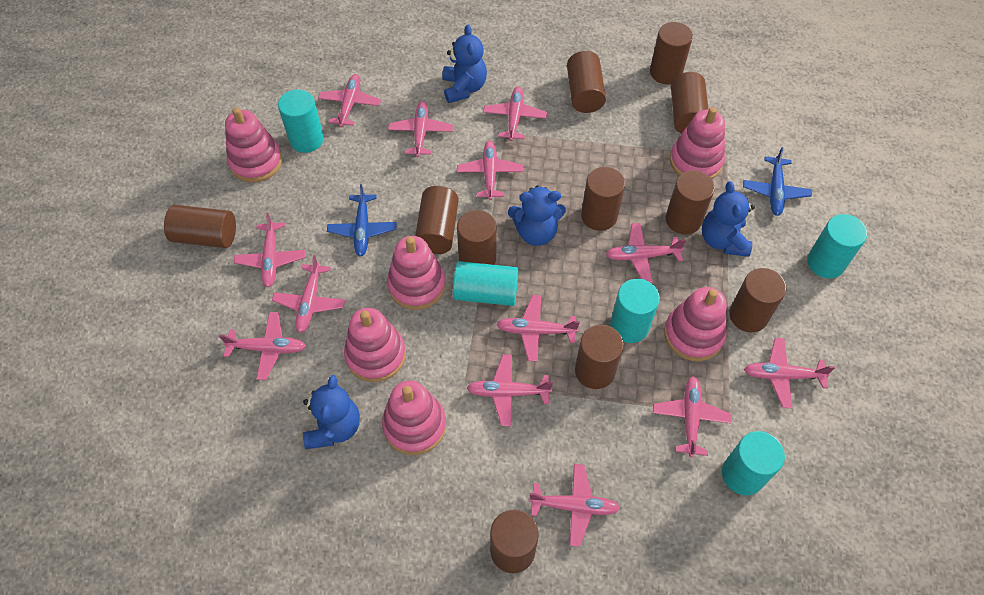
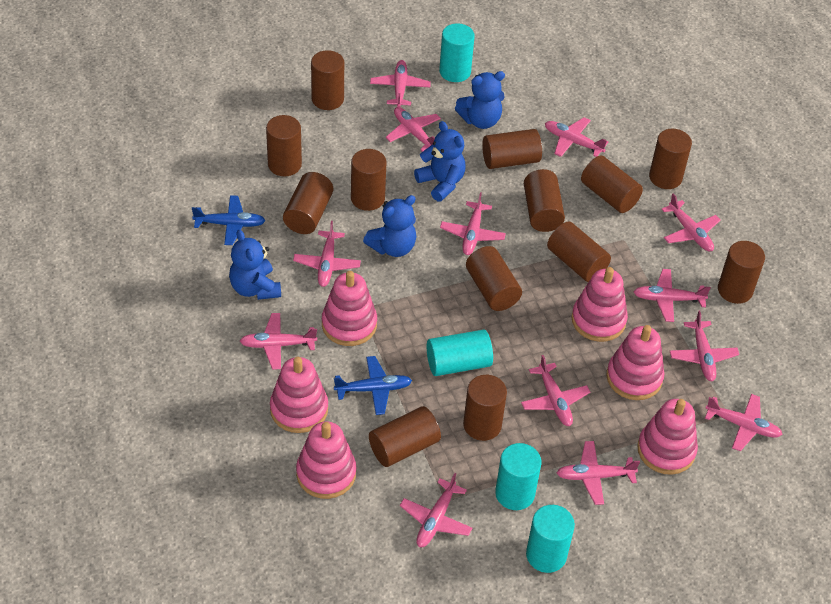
brown cylinder: [164,205,236,248] [415,186,459,254] [457,210,497,265] [490,509,539,573] [567,51,606,113] [575,325,624,389] [581,167,625,231] [650,22,693,84] [666,170,715,234] [671,72,708,134] [729,268,786,332] = 11 -> [266,115,302,176] [283,172,333,234] [311,50,344,110] [351,149,386,211] [369,406,441,467] [463,375,507,441] [466,246,522,311] [482,129,542,169] [524,169,565,232] [547,221,611,282] [581,156,643,213] [649,129,692,189] [718,241,765,304] = 13
turquoise cylinder: [278,89,324,153] [453,261,519,306] [610,279,660,343] [722,431,785,495] [807,214,867,278] = 5 -> [427,330,493,376] [439,23,475,82] [495,443,541,510] [526,505,575,573] = 4

